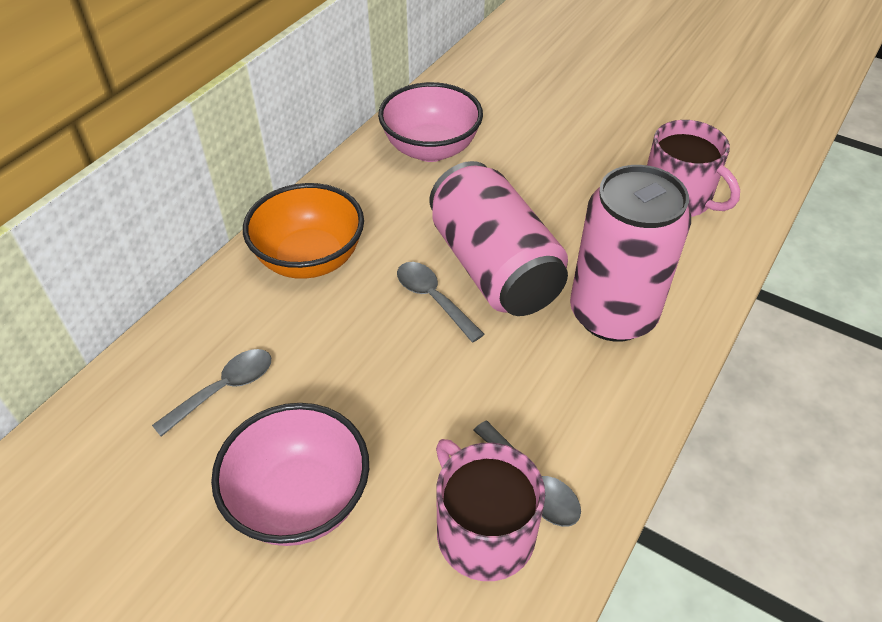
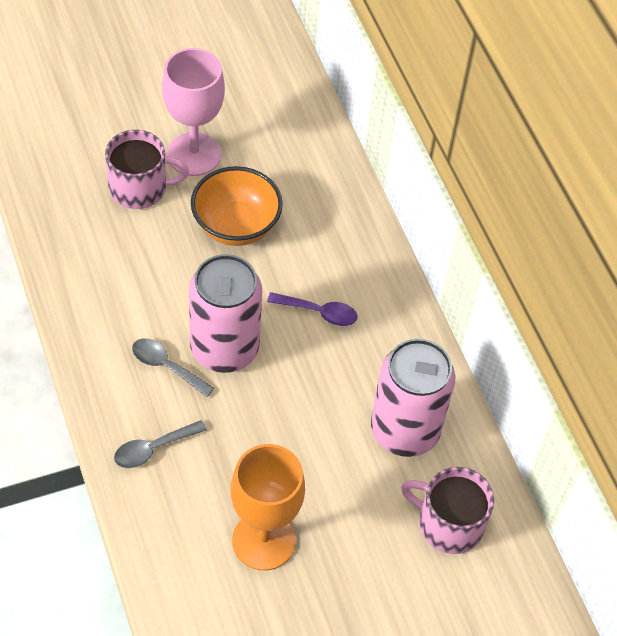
grey spoon: [152,349,271,437] [397,262,484,342] [473,421,581,527] = 3 -> [114,420,207,468] [132,338,214,397] = 2
orange goblet: none = 0 -> [231,444,305,571] = 1
pink bowl: [211,403,369,546] [378,82,483,162] = 2 -> none = 0
pink goblet: none = 0 -> [162,48,225,176] = 1
purple spoon: none = 0 -> [267,292,358,326] = 1

